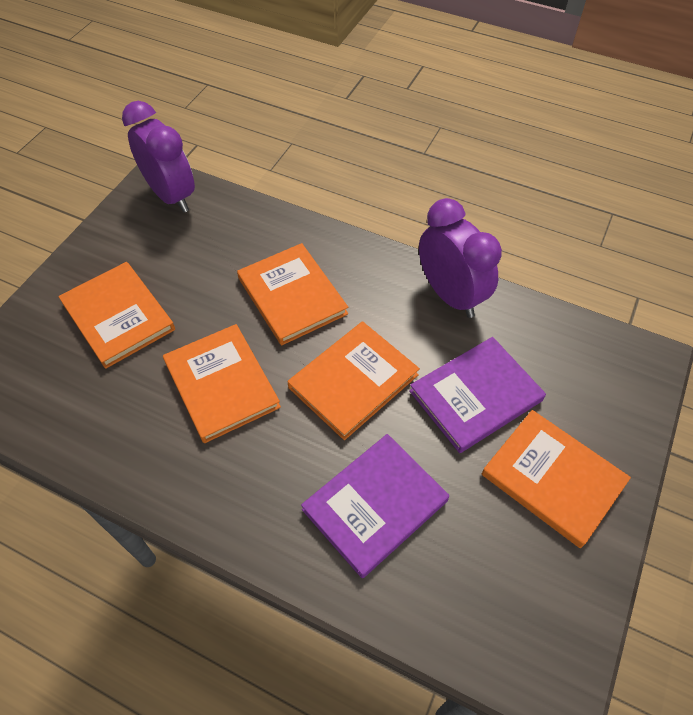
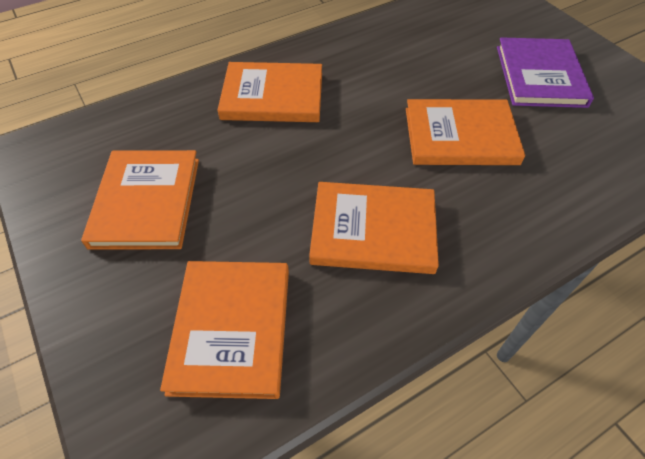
purple book: [301,434,449,578] [409,337,546,453] = 2 -> [497,37,594,108] = 1
purple clock: [122,101,195,213] [419,198,502,318] = 2 -> none = 0

